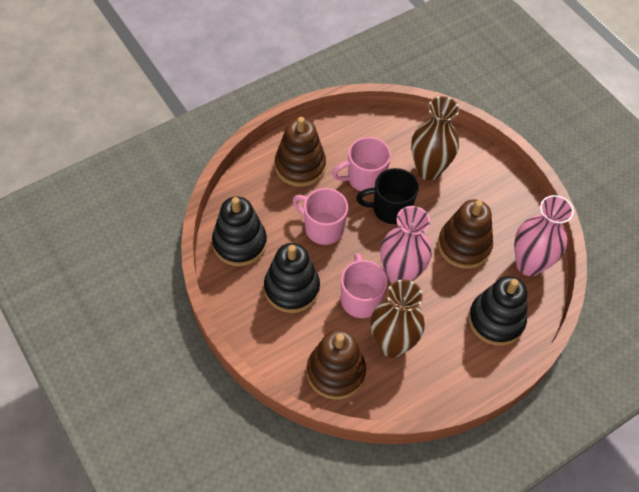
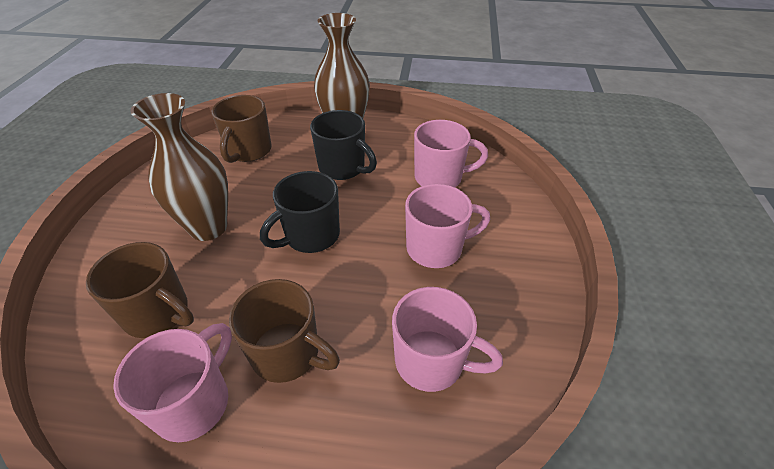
black mug: [356,168,419,224] = 1 -> [260,171,340,253] [310,110,377,180] = 2
black stacking toy: [212,196,267,266] [264,243,320,313] [468,276,527,346] = 3 -> none = 0
brown mug: none = 0 -> [86,242,194,338] [211,95,272,163] [229,279,340,383] = 3
brown stacking toy: [275,117,326,187] [307,329,366,400] [438,200,493,269] = 3 -> none = 0
pink mug: [293,188,348,245] [332,137,391,191] [341,253,388,318] = 3 -> [113,323,232,442] [392,287,503,392] [405,184,491,268] [414,120,488,187] = 4
pink vase: [380,206,432,283] [514,195,574,276] = 2 -> none = 0

